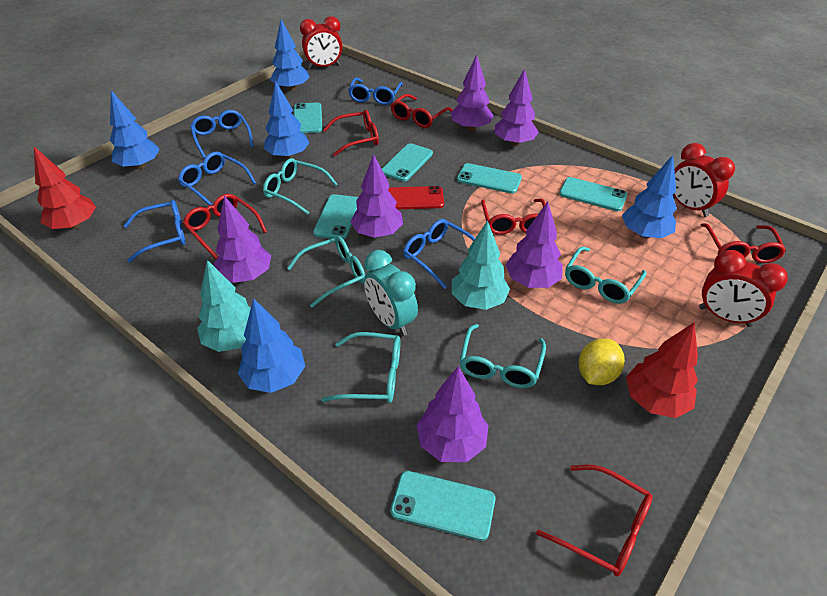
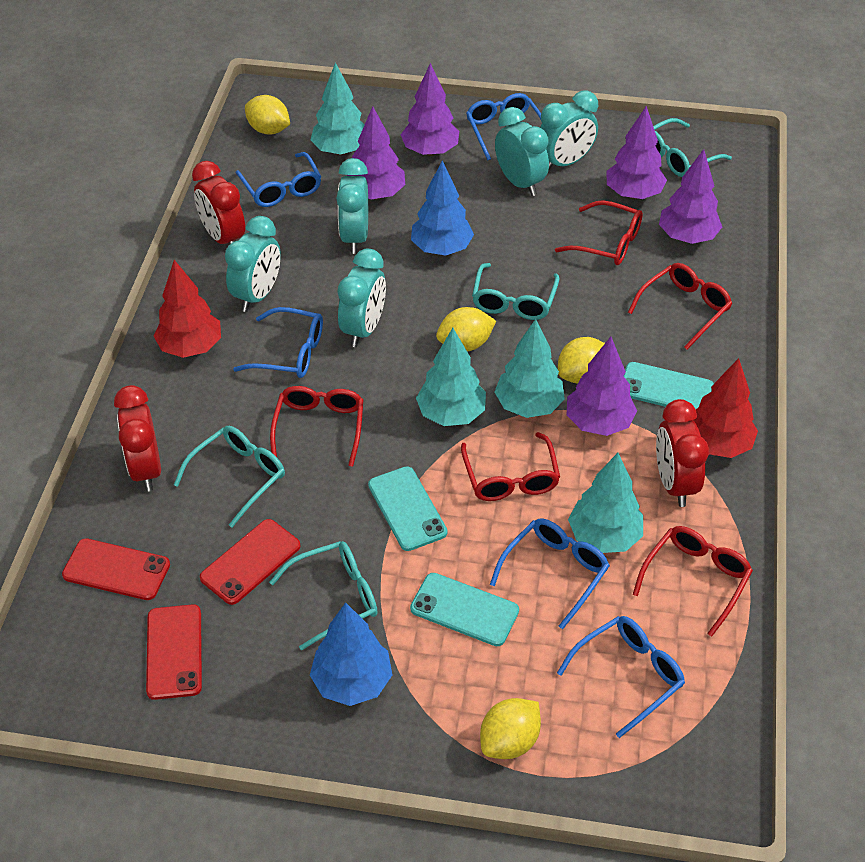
blue tree: [110,90,160,169] [238,298,305,393] [264,80,310,159] [270,20,310,91] [622,155,677,238] = 5 -> [310,602,392,706] [411,160,474,255] = 2
purple tree: [214,196,271,283] [351,154,403,238] [417,366,489,462] [451,55,494,131] [495,68,539,146] [506,202,563,288] = 6 -> [347,106,405,199] [401,63,459,156] [567,337,637,436] [606,106,667,199] [659,149,722,244] = 5
red glasses: [183,194,267,259] [323,110,379,156] [391,94,453,128] [481,199,546,235] [536,465,653,576] [701,223,786,263] = 6 -> [270,386,363,467] [461,432,560,501] [555,200,643,265] [628,263,732,350] [633,526,753,637] = 5
red phone: [388,186,444,209] = 1 -> [62,538,170,600] [146,604,202,700] [200,519,301,605] = 3
turquoise clock: [364,250,418,336] = 1 -> [225,216,281,312] [336,158,368,254] [337,248,386,347] [495,107,549,196] [540,90,598,171] = 5
turquoise glasses: [263,158,337,215] [287,236,365,308] [321,332,401,403] [460,324,546,388] [565,247,647,304] = 5 -> [174,426,285,527] [269,541,378,651] [472,263,560,320] [653,118,732,177] = 4
turquoise phone: [294,102,322,133] [313,194,358,239] [382,143,433,182] [390,471,495,541] [457,163,522,194] [559,177,627,211] = 6 -> [368,466,447,551] [410,573,519,646] [624,362,714,409] = 3
turquoise tree: [197,260,251,352] [452,220,510,310] = 2 -> [310,62,365,155] [416,328,486,426] [494,319,565,418] [568,453,643,553] = 4
yellow lemon: [579,338,625,385] = 1 -> [245,95,290,135] [436,307,496,352] [480,698,541,759] [558,337,605,384] = 4

